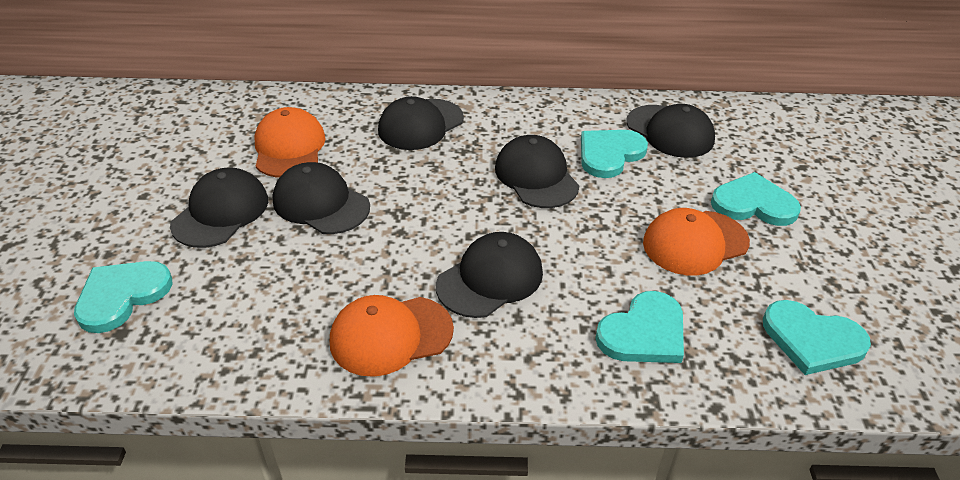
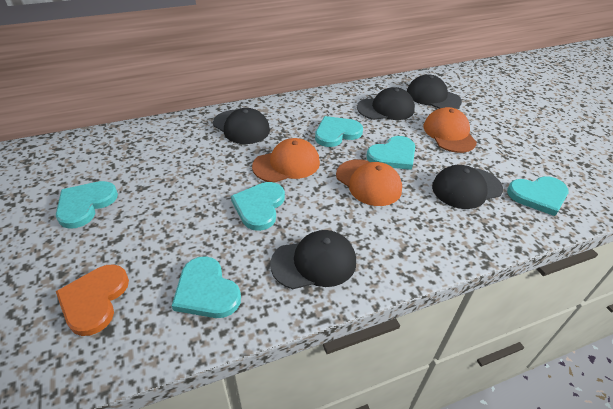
black cap: [170,168,268,248] [273,162,370,234] [378,96,464,150] [436,232,543,318] [495,135,579,208] [626,104,715,158] = 6 -> [213,108,270,144] [270,230,356,289] [357,87,415,120] [407,74,462,109] [432,165,503,209] = 5
orange heart: none = 0 -> [56,264,129,336] = 1
turquoise heart: [74,261,173,333] [581,130,648,178] [595,291,684,363] [711,172,801,226] [763,300,871,375] = 5 -> [56,181,118,229] [172,256,241,318] [231,182,285,231] [315,116,363,147] [367,136,415,170] [507,176,568,216] = 6

